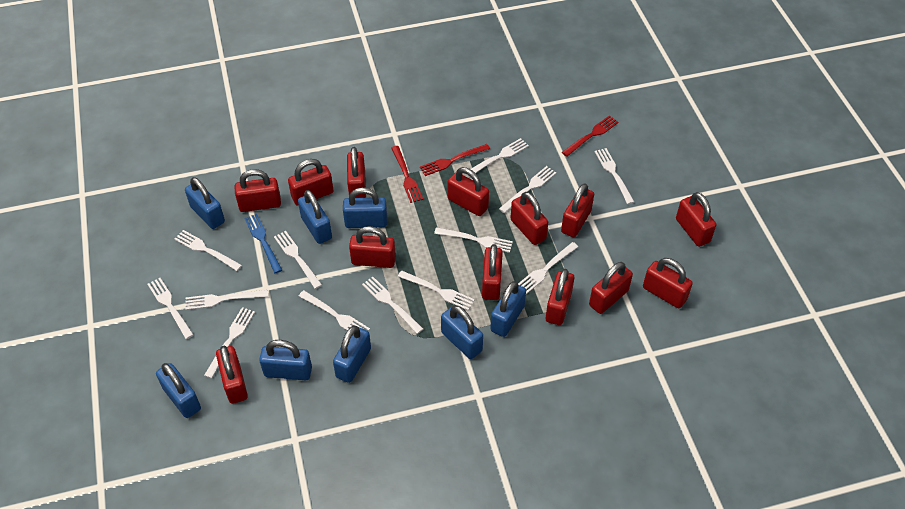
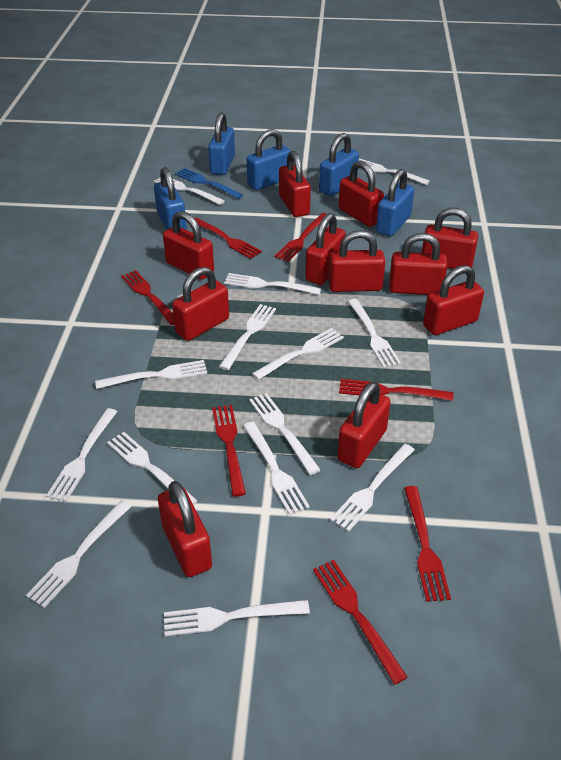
blue padlock: [156,363,201,418] [185,177,225,229] [259,340,312,380] [298,190,332,244] [333,326,371,383] [343,187,387,228] [441,305,483,359] [490,281,526,337] = 8 -> [154,167,187,230] [208,112,235,175] [247,129,291,190] [319,133,359,196] [376,169,414,237] = 5
red fork: [391,146,423,203] [420,144,490,176] [562,116,619,157] = 3 -> [121,270,174,325] [194,218,262,259] [212,405,246,497] [274,213,326,262] [313,560,407,685] [339,379,453,401] [404,486,451,602] = 7
red padlock: [216,346,248,404] [234,169,281,212] [288,159,334,206] [347,147,366,198] [349,226,396,268] [448,167,489,216] [482,244,503,300] [511,192,548,245] [546,269,574,325] [561,183,594,237] [589,262,633,314] [643,258,693,308] [676,192,716,247] = 13 -> [158,481,212,577] [163,211,214,280] [172,267,229,341] [279,151,311,217] [305,213,346,285] [329,230,385,292] [337,382,391,468] [339,161,384,227] [389,233,447,295] [422,208,478,269] [423,265,484,335] = 11
white fork: [147,278,194,339] [174,230,242,271] [185,290,268,310] [204,307,255,379] [274,231,322,289] [299,290,370,331] [362,277,423,334] [398,270,475,310] [434,227,513,253] [466,138,529,177] [499,166,556,213] [518,242,578,294] [594,148,634,204] = 13 -> [26,500,132,608] [46,408,117,502] [95,360,207,389] [107,432,198,505] [154,177,225,205] [164,600,310,636] [219,304,276,370] [224,273,321,295] [243,421,310,515] [249,393,321,475] [252,328,344,380] [330,444,415,532] [348,299,401,368] [359,158,430,185] = 14

